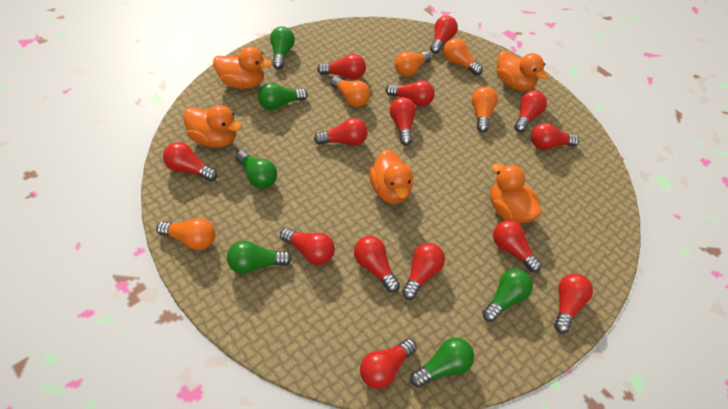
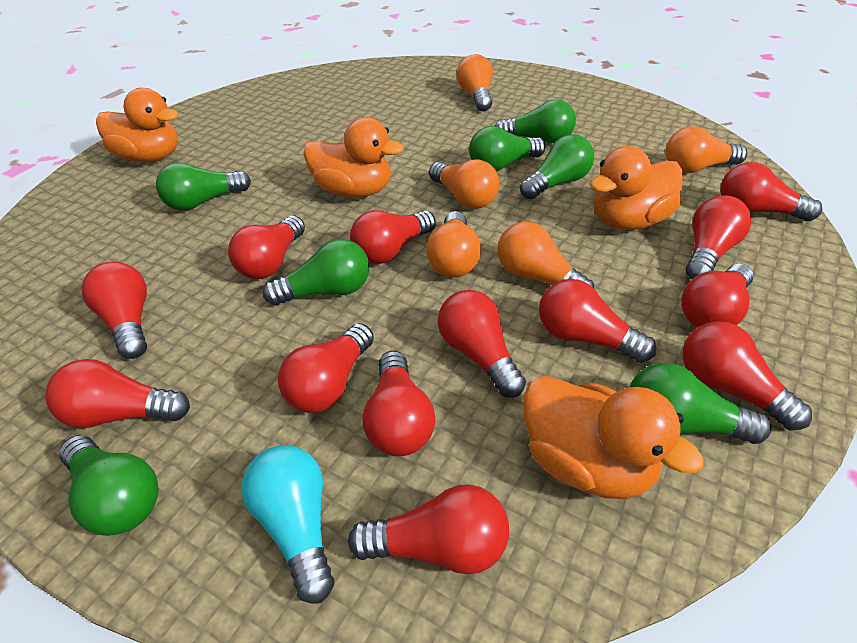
green light bulb: [227,241,292,274] [235,151,277,189] [258,83,308,110] [270,26,295,69] [410,338,474,388] [482,269,533,322] = 6 -> [59,435,159,536] [156,162,251,211] [263,239,369,306] [469,126,545,171] [495,99,576,143] [520,134,594,199] [630,363,771,444] = 7
orange duck: [183,105,242,148] [213,47,272,89] [369,150,413,204] [490,163,542,223] [497,51,548,91] = 5 -> [96,88,179,163] [303,117,404,198] [523,376,704,499] [589,146,683,230] = 4
red light bulb: [163,142,217,181] [280,228,335,265] [314,118,368,146] [317,54,366,80] [354,236,400,293] [360,338,417,389] [385,80,435,107] [390,97,416,145] [402,243,445,300] [430,15,458,54] [493,220,542,272] [514,90,547,132] [531,123,579,150] [554,273,593,333] = 14 -> [45,359,190,428] [82,261,147,359] [228,216,305,279] [278,323,374,413] [348,484,509,574] [350,210,436,264] [363,351,435,456] [438,290,526,398] [539,279,656,363] [681,264,754,328] [683,321,812,430] [686,195,752,279] [720,162,822,221] = 13
turquoise light bulb: none = 0 -> [241,445,334,604] = 1

